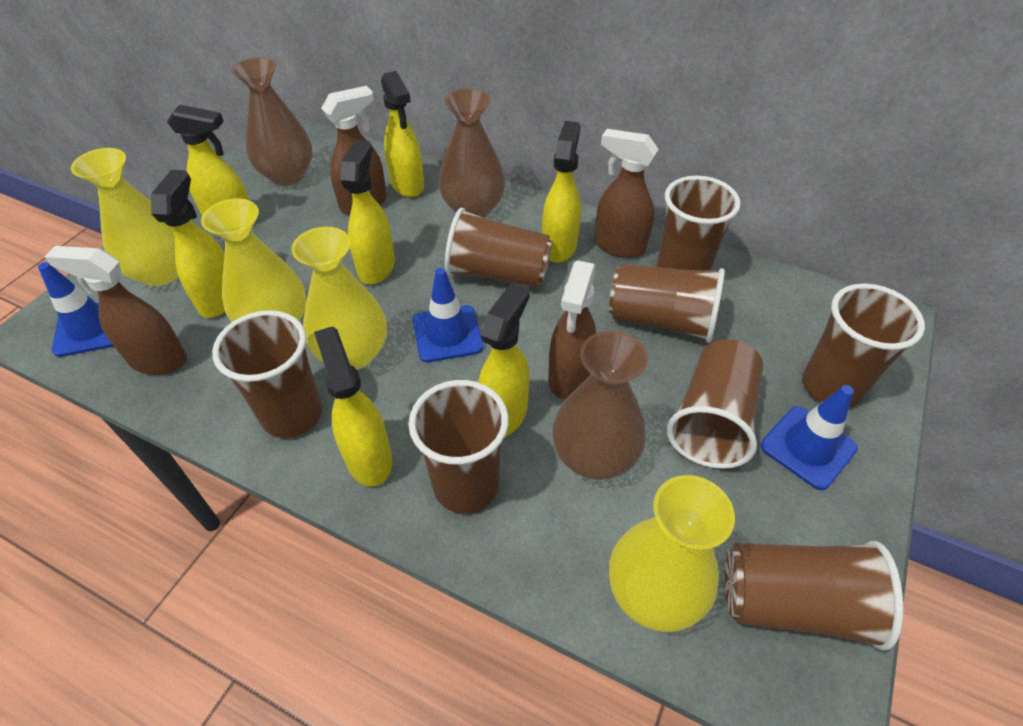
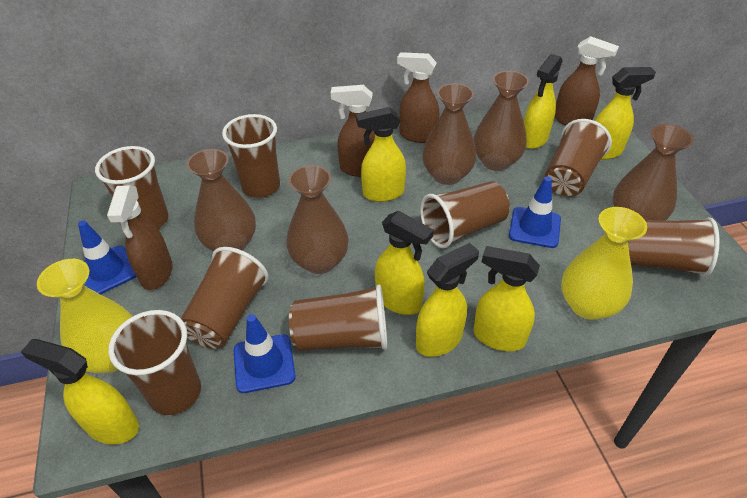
brown vase: [232,57,313,186] [439,88,505,218] [552,330,648,480] = 3 -> [187,149,256,251] [286,165,349,274] [422,83,476,185] [473,71,529,171] [613,124,694,220] = 5
yellow vase: [71,148,178,286] [201,199,306,322] [291,227,387,370] [609,475,735,632] = 4 -> [37,259,133,373] [561,207,647,320] = 2

